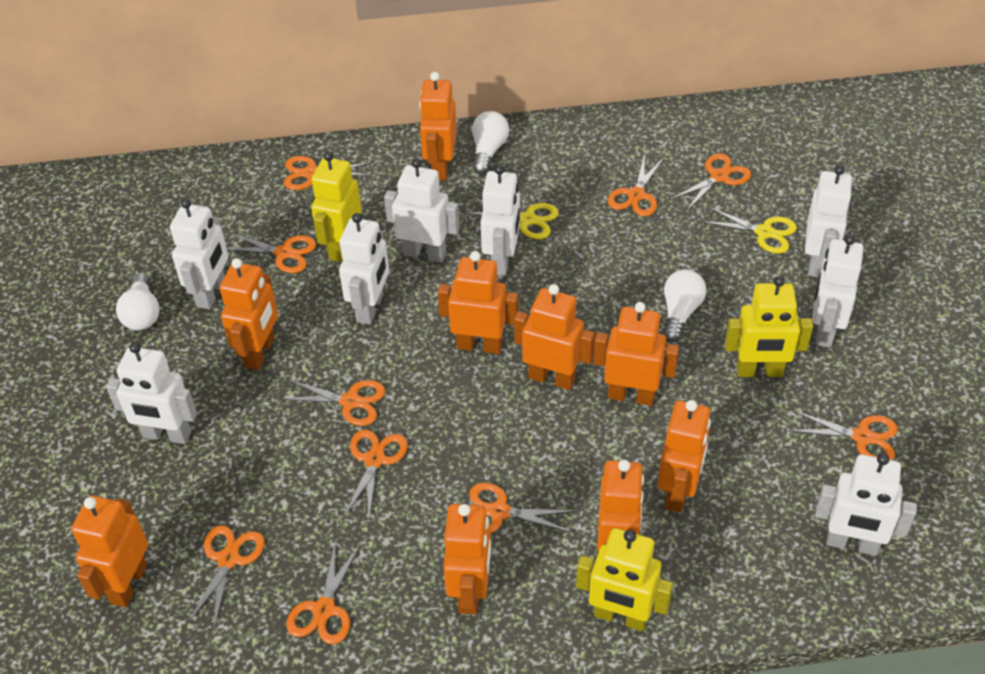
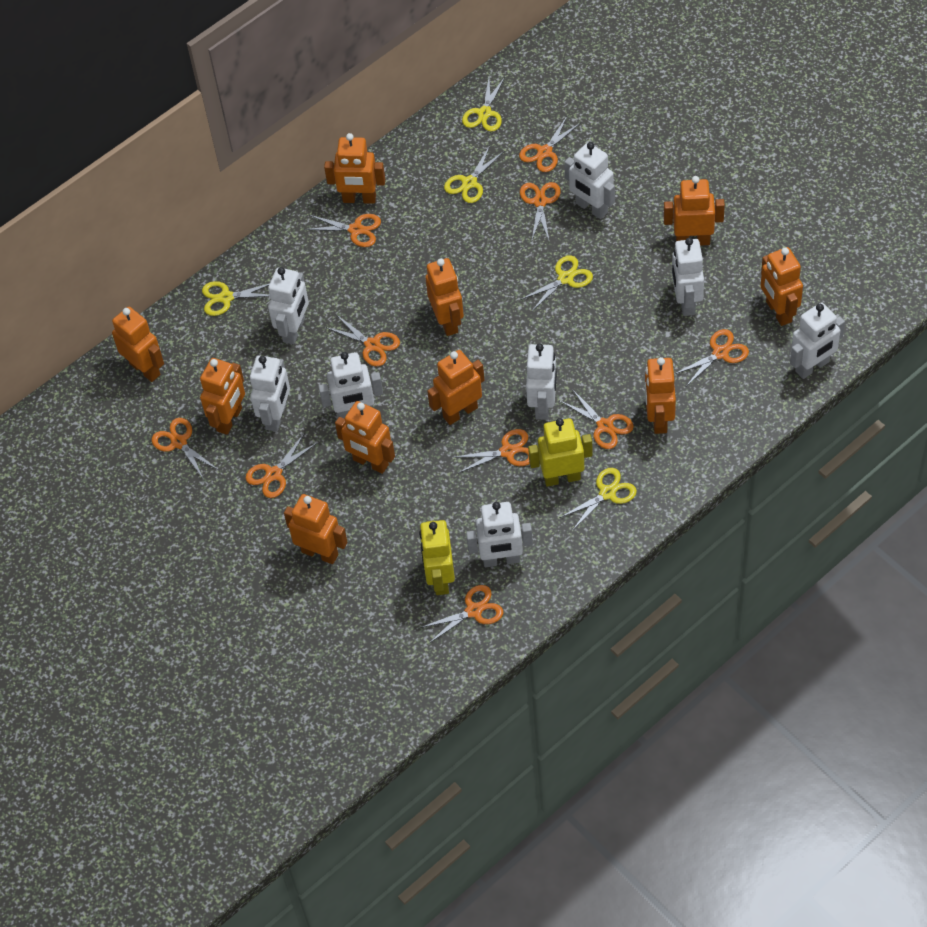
orange robot: [71,495,148,607] [220,258,278,370] [419,72,457,181] [437,251,519,354] [443,504,491,614] [514,284,595,390] [593,302,679,406] [597,460,644,551] [657,400,711,513] = 9 -> [112,307,164,382] [200,358,245,435] [284,494,347,564] [324,133,385,204] [335,401,395,474] [425,258,464,336] [427,350,484,425] [645,357,676,434] [664,176,725,246] [761,247,803,326] = 10
white light bulb: [116,273,160,330] [472,111,509,174] [663,269,706,342] = 3 -> none = 0
yellow robot: [311,151,362,262] [576,528,673,631] [725,276,813,377] = 3 -> [419,520,455,595] [528,418,593,487] = 2
yellow scissors: [466,198,559,239] [701,206,797,254] = 2 -> [202,281,270,316] [444,145,504,203] [462,76,506,132] [520,255,593,312] [560,468,637,531] = 5

